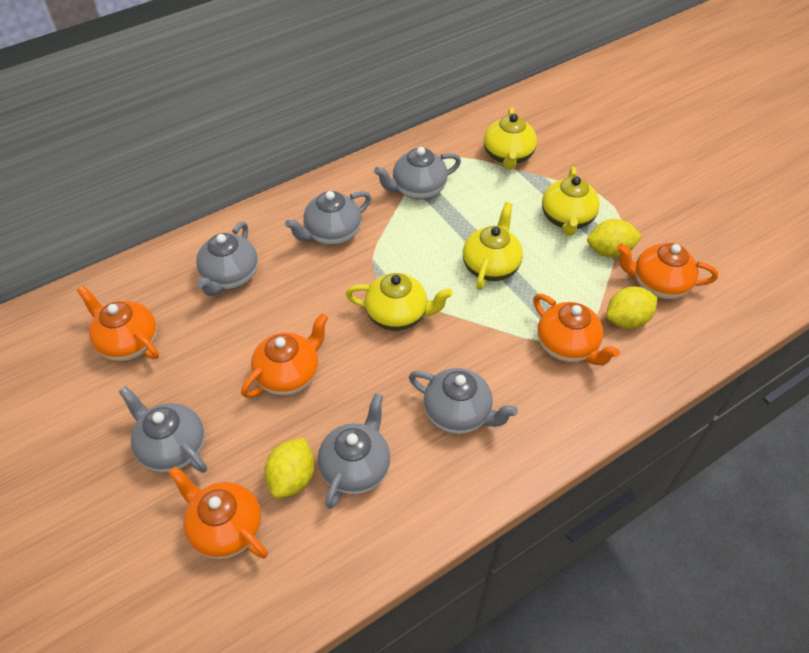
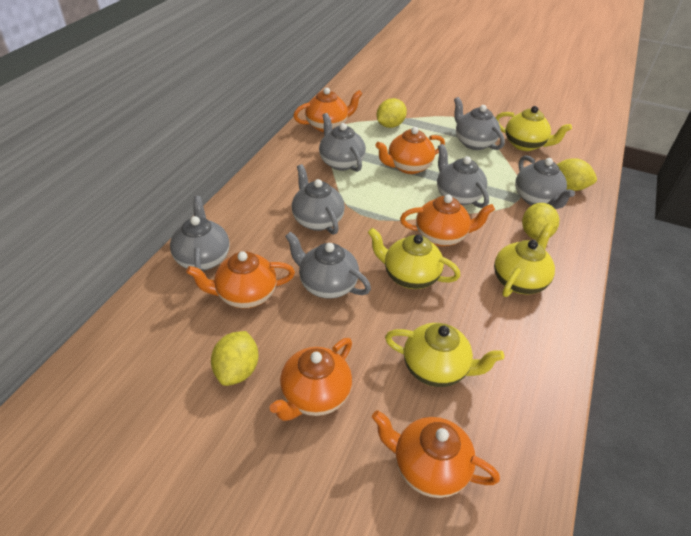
grey teapot: [119,386,207,473] [196,222,258,296] [285,191,371,245] [318,393,391,509] [374,147,461,200] [409,368,518,434] = 6 -> [170,196,230,272] [285,232,371,299] [292,164,345,235] [319,113,366,172] [437,144,489,208] [454,97,505,150] [515,155,575,209] = 7
orange teapot: [77,286,159,361] [168,466,268,559] [241,313,328,398] [533,294,620,365] [617,243,718,299] = 5 -> [186,251,295,308] [270,338,352,421] [293,88,362,132] [372,410,500,498] [375,127,445,174] [400,195,495,246] = 6
yellow lemon: [264,438,315,499] [587,219,642,258] [606,286,658,329] = 3 -> [211,331,259,386] [377,98,407,128] [522,203,559,240] [557,158,597,191] = 4

